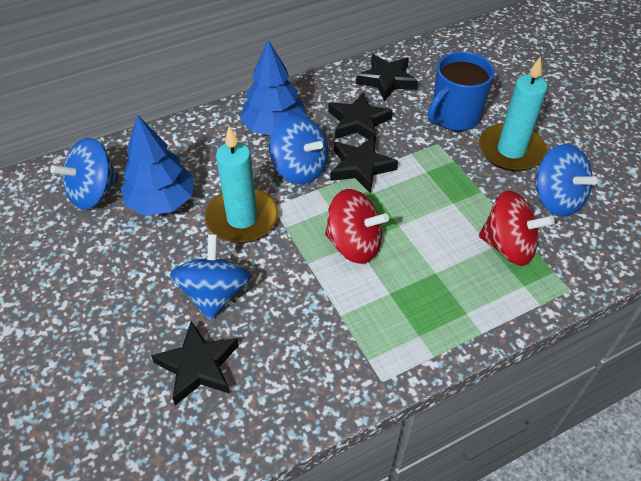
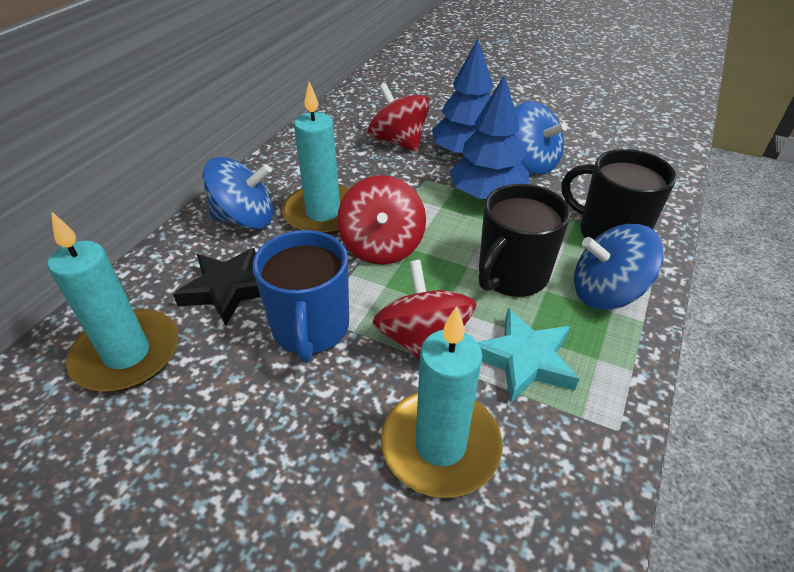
black mug: none = 0 -> [479,184,571,297] [561,149,677,240] = 2
black star: [151,321,239,405] [329,92,393,142] [330,136,398,193] [356,54,418,101] = 4 -> [173,248,261,326] = 1
blue spinning top: [50,138,119,209] [170,234,252,320] [269,115,328,184] [535,144,598,217] = 4 -> [202,157,273,229] [515,101,568,174] [574,224,664,310] = 3
red spinning top: [325,189,389,264] [479,191,555,266] = 2 -> [337,175,426,265] [368,83,430,152] [372,260,477,360] = 3
turquoise candle: [205,126,278,243] [479,56,547,171] = 2 -> [48,211,178,392] [282,82,350,235] [381,306,502,498] = 3
turquoise star: none = 0 -> [478,308,579,403] = 1

